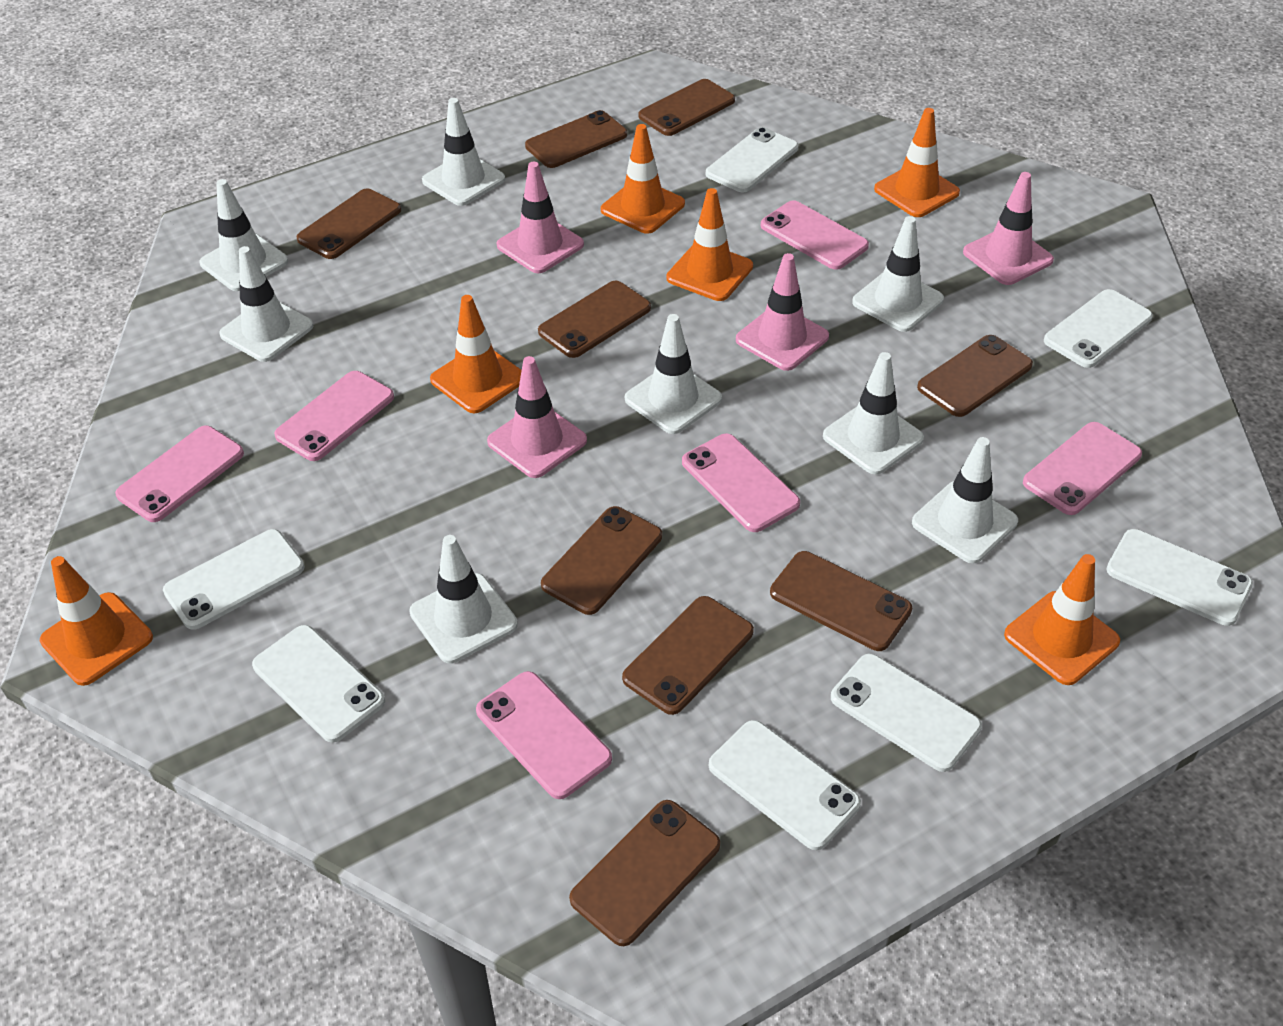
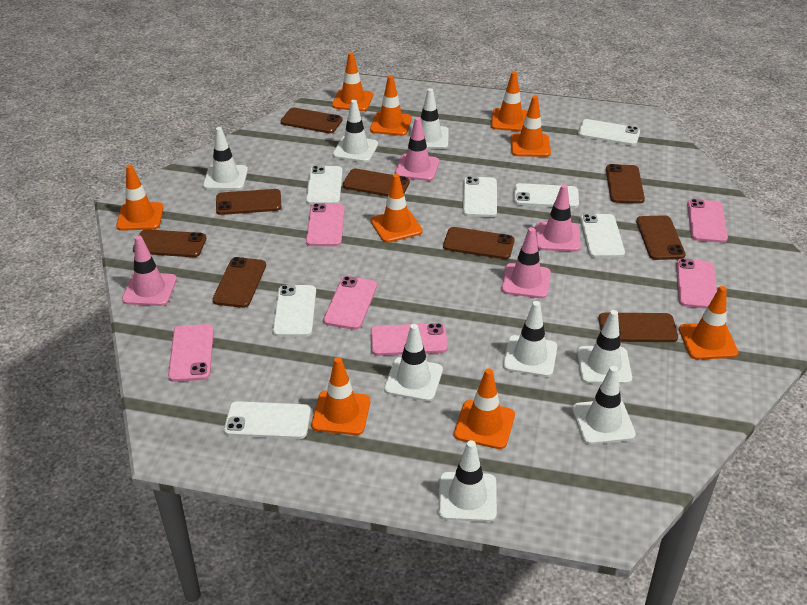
orange traffic cone: [40,556,153,686] [430,295,522,413] [601,124,685,234] [666,188,753,301] [874,108,960,217] [1004,554,1120,685] = 6 -> [116,165,164,231] [311,357,370,435] [332,52,373,111] [370,75,412,136] [371,174,423,243] [454,368,515,449] [491,72,528,131] [510,96,551,157] [679,286,739,360] = 9

